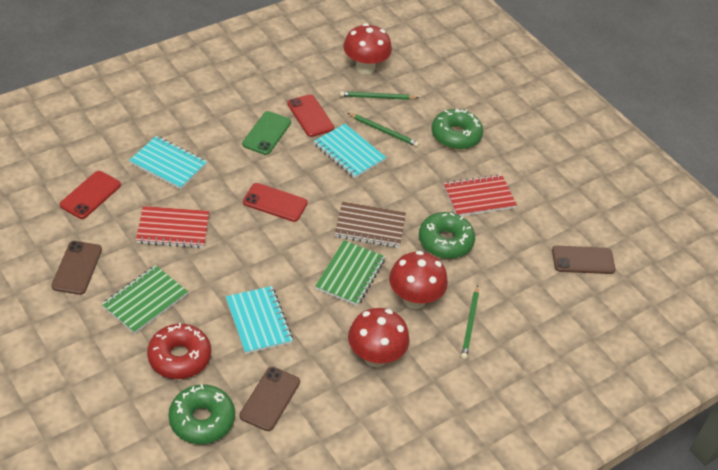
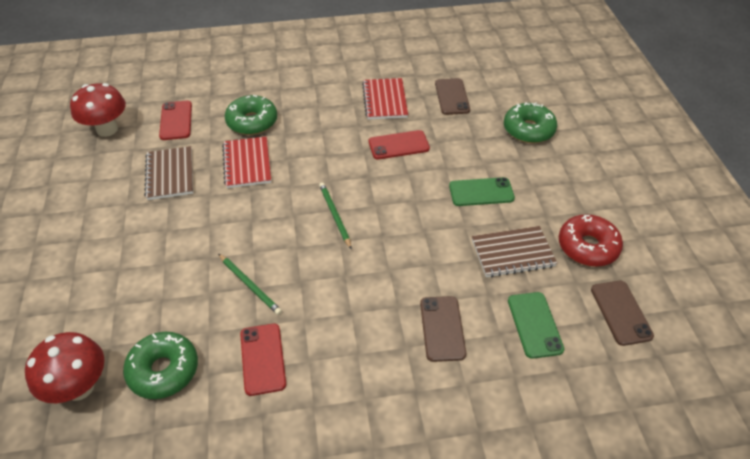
brown notebook: [335,202,406,248] = 1 -> [144,146,193,200] [472,226,557,277] = 2
green notebook: [102,265,188,334] [315,240,385,306] = 2 -> none = 0
green pencil: [340,91,419,100] [347,113,419,147] [461,285,479,359] = 3 -> [218,253,282,315] [319,183,351,249] = 2
green phone: [242,111,291,155] = 1 -> [449,177,515,206] [508,292,564,359] = 2
red mushroom: [343,23,392,74] [348,308,410,367] [389,251,448,309] = 3 -> [25,332,104,403] [70,83,126,137] = 2
turquoise notebook: [129,136,207,190] [226,286,293,354] [314,124,386,178] = 3 -> none = 0

